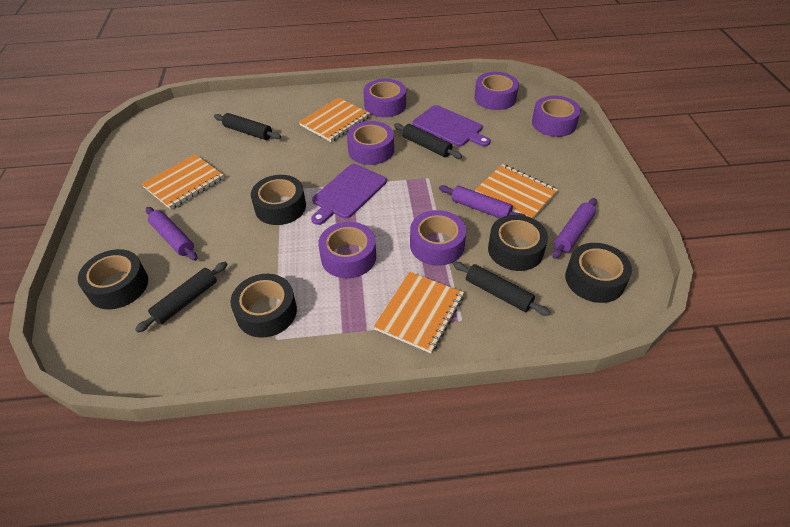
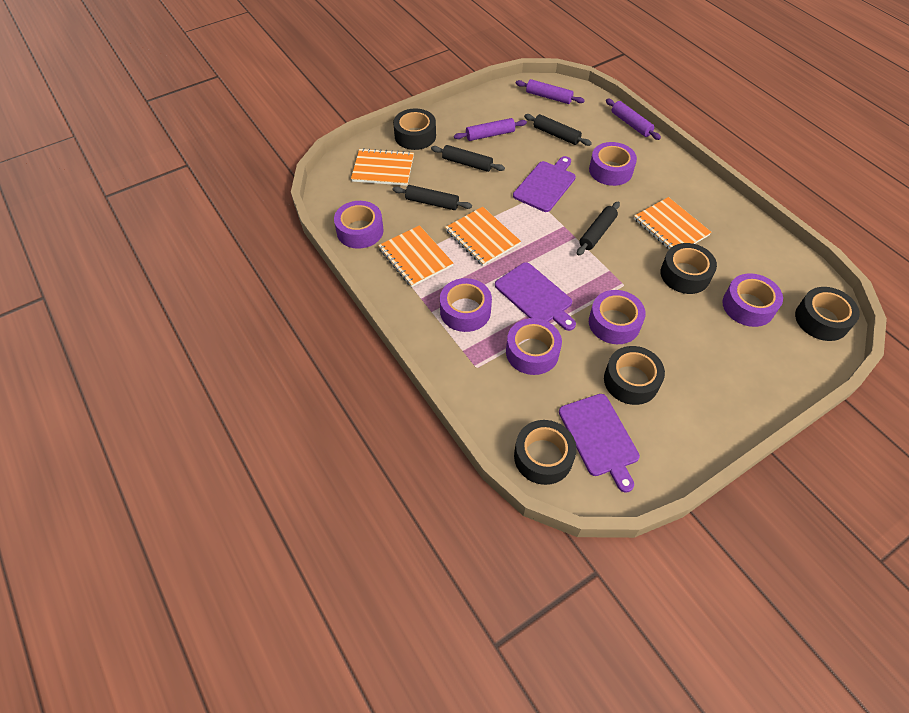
purple cutting board: [311,164,387,225] [412,105,490,147] = 2 -> [495,262,576,331] [513,156,576,212] [559,394,640,493] = 3

